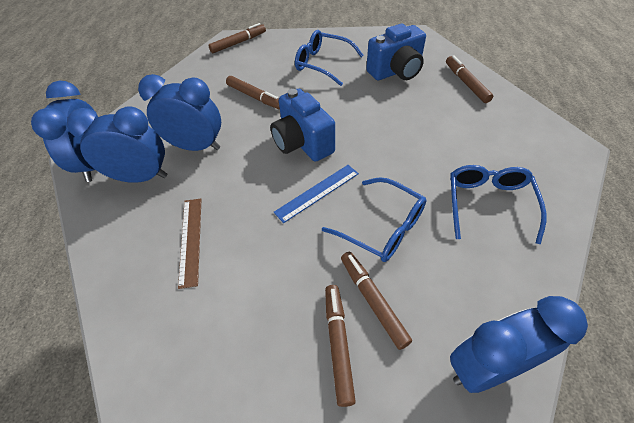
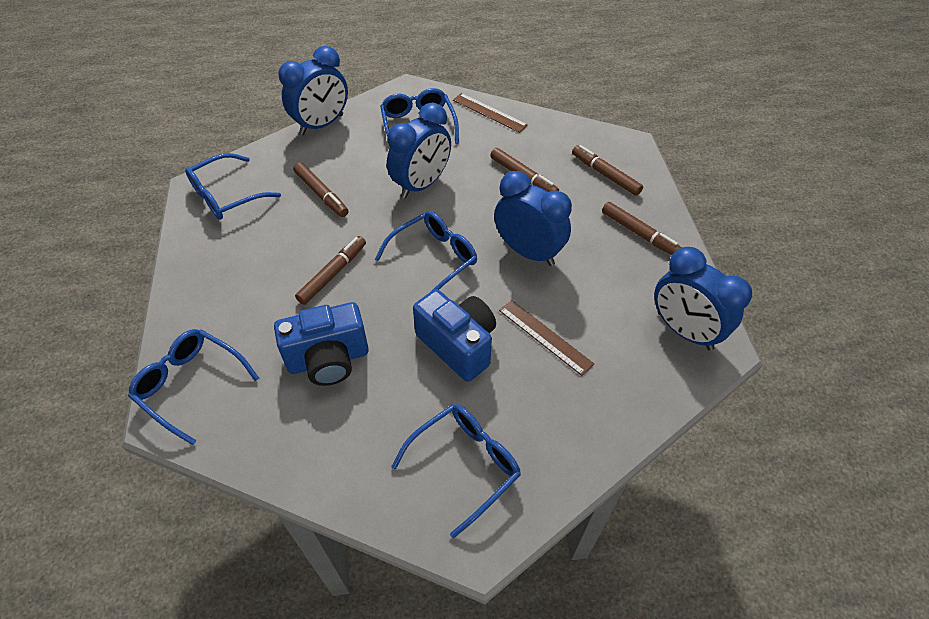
blue glasses: [295,30,364,86] [322,177,426,262] [450,165,547,244] = 3 -> [128,329,259,445] [185,153,281,220] [375,211,477,291] [380,88,459,144] [391,404,521,538] = 5
blue ruler: [274,165,359,223] = 1 -> none = 0
brown ruler: [178,199,201,289] = 1 -> [453,93,528,133] [499,300,594,376] = 2

